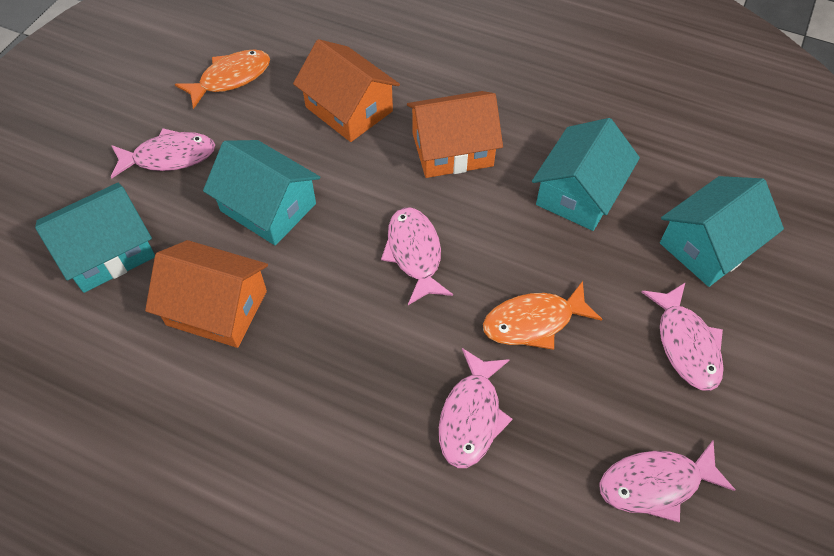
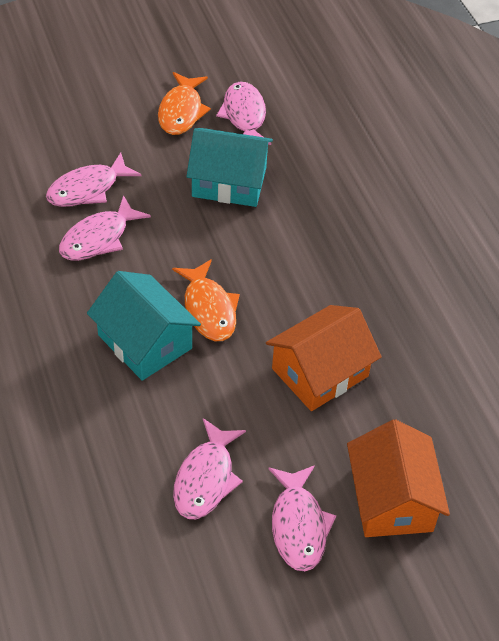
orange house: [145,240,268,348] [293,39,400,142] [407,91,503,178] = 3 -> [266,305,381,411] [347,419,450,537] = 2
turquoise house: [35,183,155,293] [203,140,320,245] [532,118,640,231] [660,176,784,287] = 4 -> [87,271,201,381] [186,128,273,207] = 2

